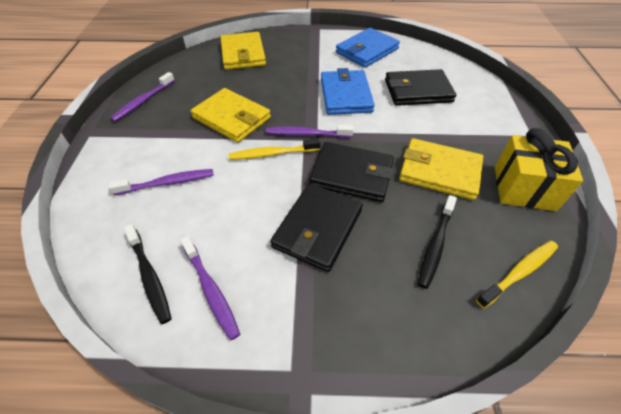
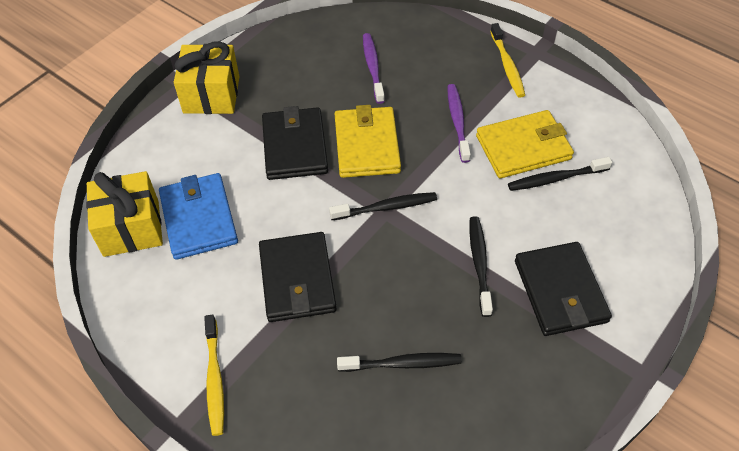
black toothbrush: [124,224,172,324] [418,195,457,289] = 2 -> [329,192,437,220] [337,353,462,372] [469,216,493,317] [508,157,612,191] = 4
blue wallet: [321,68,375,115] [336,28,400,68] = 2 -> [159,173,238,260] = 1
purple toothbrush: [108,169,214,195] [110,72,175,122] [180,236,240,340] [266,125,353,138] = 4 -> [363,33,385,104] [447,84,471,163] = 2
yellow gift: [495,128,583,211] = 1 -> [86,171,163,257] [174,41,240,114] = 2
yellow wallet: [191,88,271,143] [220,32,266,70] [399,138,483,200] = 3 -> [335,105,401,178] [476,110,574,178] = 2

